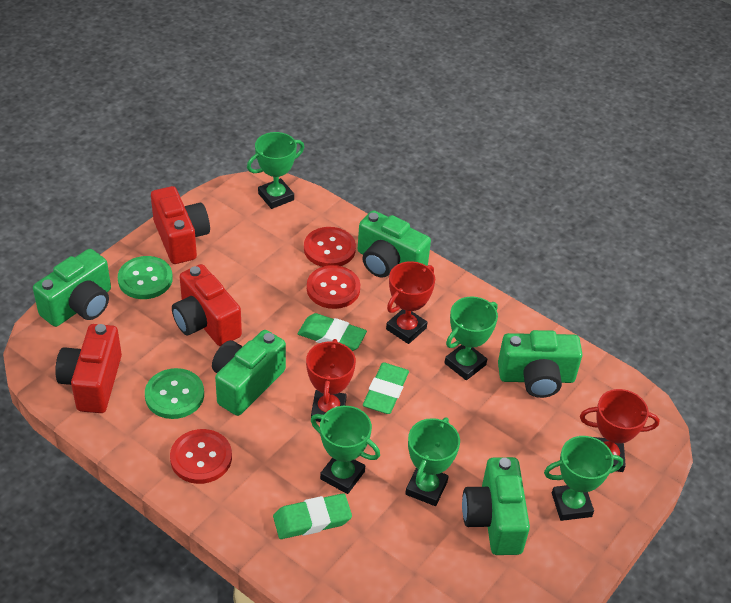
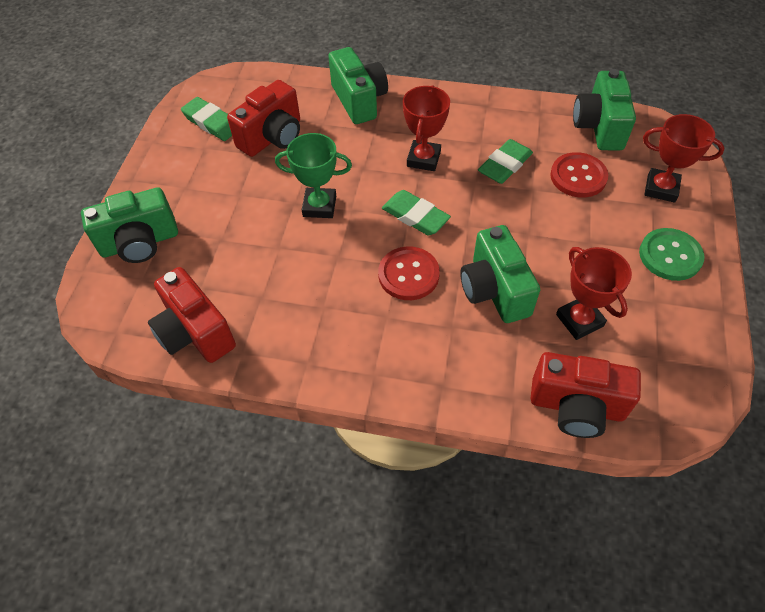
green button: [118,256,173,299] [145,368,204,419] = 2 -> [639,228,704,281] = 1
green camera: [33,249,111,327] [212,330,286,416] [358,210,431,278] [462,457,530,555] [498,330,583,398] = 5 -> [81,187,178,263] [328,47,388,124] [460,225,540,323] [573,69,636,150] = 4
green trophy: [247,132,304,209] [311,406,380,494] [405,417,460,506] [445,296,498,380] [544,436,623,521] = 5 -> [275,133,352,218] = 1
red button: [170,429,232,484] [304,227,356,267] [307,265,360,309] = 3 -> [378,246,440,300] [550,152,608,198] = 2

